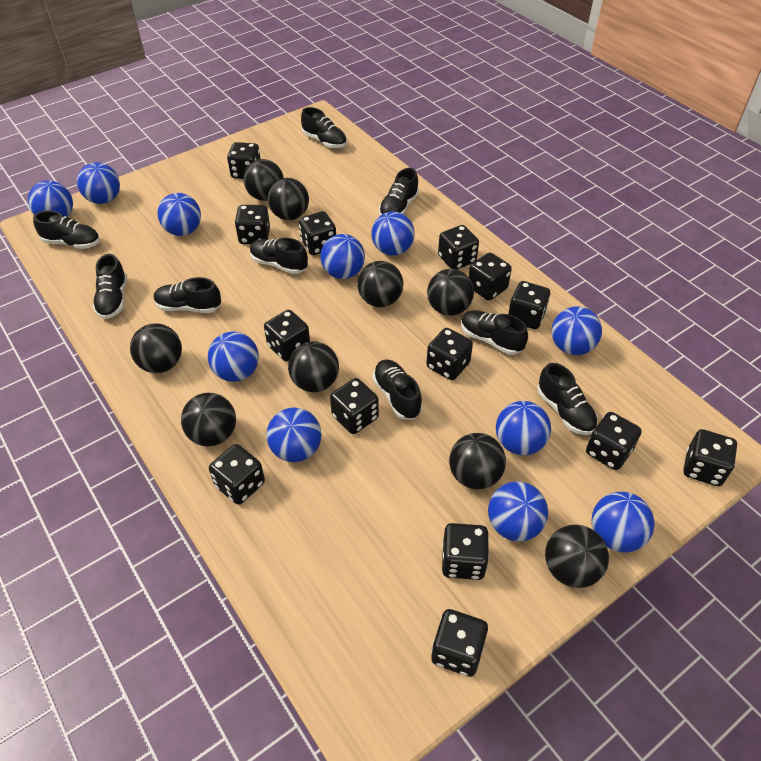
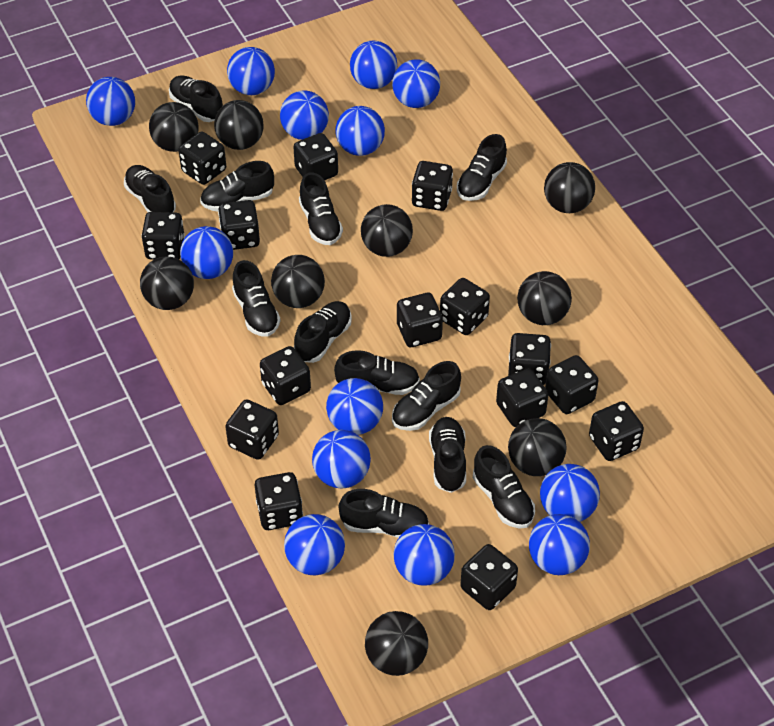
black dice: [209,444,265,505] [227,142,261,179] [235,205,270,244] [264,310,310,361] [299,211,336,255] [330,378,379,434] [426,328,473,380] [431,609,488,677] [438,225,479,269] [442,523,489,580] [469,253,512,300] [508,281,550,329] [586,412,642,470] [683,429,737,486] = 14 -> [141,212,185,260] [178,132,226,185] [218,200,260,250] [225,399,279,460] [255,472,303,530] [260,346,311,405] [293,133,338,180] [397,293,443,347] [412,161,453,211] [440,278,490,335] [460,544,518,610] [496,368,548,427] [508,333,551,385] [545,355,599,414] [589,401,644,461] = 15
black shoe: [33,211,100,249] [93,254,127,319] [154,277,221,313] [250,238,308,274] [301,107,347,148] [373,360,422,419] [379,168,419,216] [461,310,528,355] [538,363,598,435] = 9 -> [124,165,176,212] [169,75,223,122] [200,161,274,212] [232,260,281,337] [294,301,352,363] [299,172,343,245] [334,350,420,395] [339,489,429,538] [392,361,461,431] [429,417,466,493] [457,134,507,201] [473,445,535,529] = 12
blue ball: [28,180,73,217] [77,162,120,204] [157,193,201,236] [208,331,259,382] [266,407,322,462] [320,234,365,279] [371,212,415,256] [488,482,548,541] [496,401,551,455] [552,306,602,355] [592,492,655,553] = 11 -> [86,77,135,126] [180,226,233,279] [227,47,275,95] [280,90,329,140] [284,514,345,575] [312,430,371,488] [326,378,383,435] [336,106,385,156] [350,41,397,89] [392,59,440,108] [394,524,455,586] [529,514,590,575] [540,464,600,522] = 13

